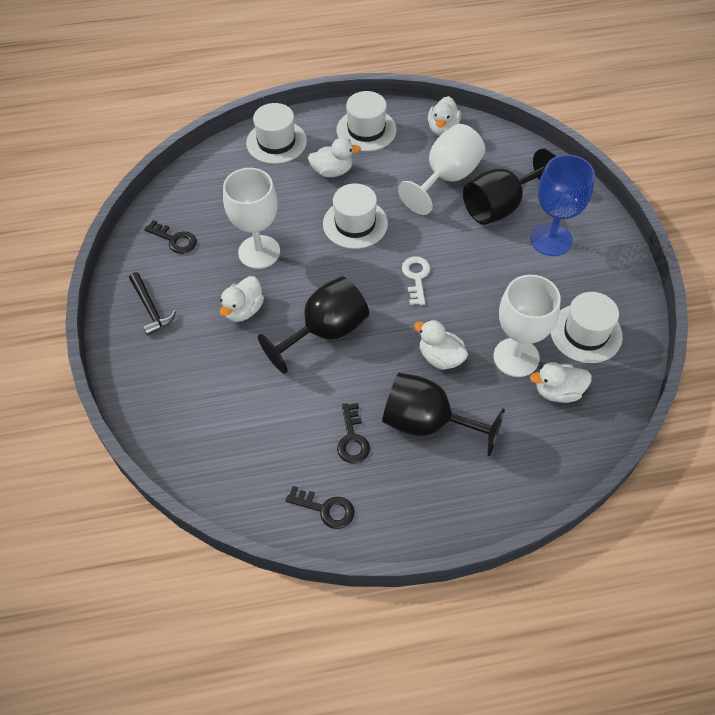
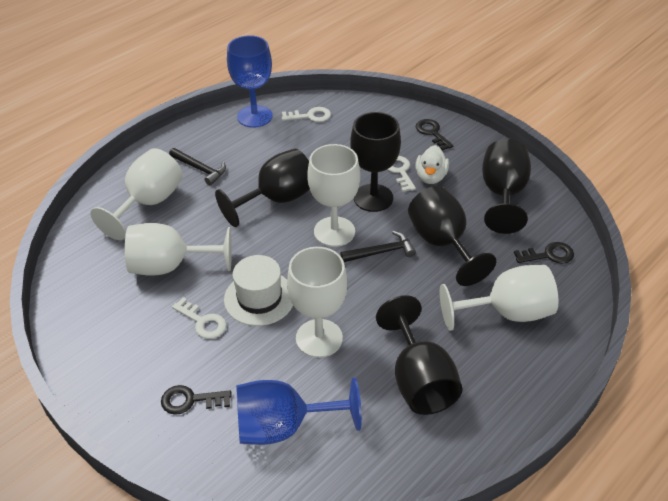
black goblet: [258,276,369,374] [382,373,505,456] [463,148,556,225] = 3 -> [215,149,310,227] [350,112,401,212] [376,295,462,415] [408,186,496,286] [482,139,531,234] = 5
black hammer: [129,272,176,336] = 1 -> [169,148,226,185] [340,231,416,262] = 2
blue goblet: [530,155,595,256] = 1 -> [227,35,273,128] [236,378,362,445] = 2
white duck: [220,276,264,322] [308,138,361,177] [414,320,468,370] [428,96,461,136] [530,362,592,403] = 5 -> [415,145,449,184] = 1
white goblet: [223,168,280,269] [398,124,485,215] [494,275,561,377] = 3 -> [90,148,183,240] [125,223,232,276] [287,247,348,358] [308,144,360,247] [440,265,558,331] = 5
white hat: [246,103,307,164] [323,183,388,249] [337,91,397,151] [551,292,623,363] = 4 -> [224,255,293,326] = 1
white key: [402,256,431,305] = 1 -> [172,297,227,339] [282,107,331,122] [387,156,416,192] = 3

